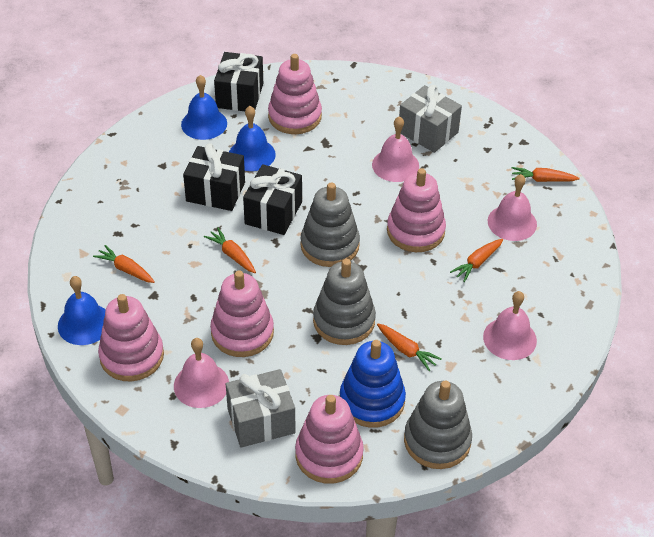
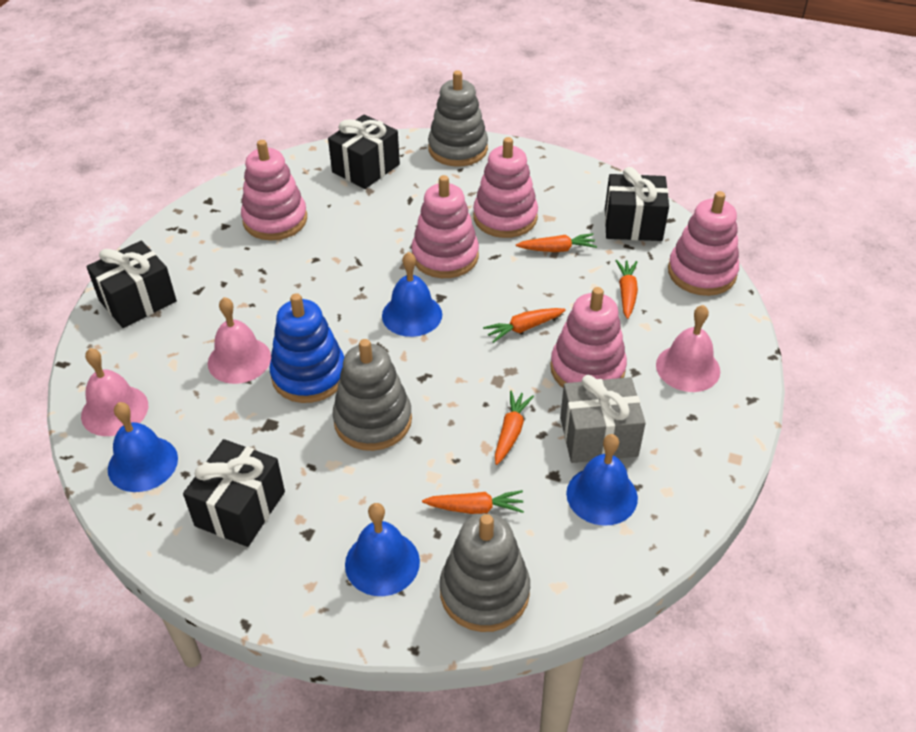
black gift: [183,143,245,211] [214,52,263,111] [243,164,302,235] = 3 -> [86,241,177,328] [183,439,285,547] [328,114,400,189] [605,167,669,241] = 4
blue bell: [58,276,105,345] [181,75,227,140] [229,106,276,171] = 3 -> [108,402,178,492] [345,503,420,596] [382,252,442,337] [566,434,638,526] = 4
grey gift: [226,369,295,448] [399,85,462,153] = 2 -> [560,375,646,463] = 1
pink bell: [174,338,229,408] [372,116,419,182] [483,291,537,360] [488,174,537,241] = 4 -> [81,348,148,436] [208,297,271,384] [656,305,720,392] = 3

